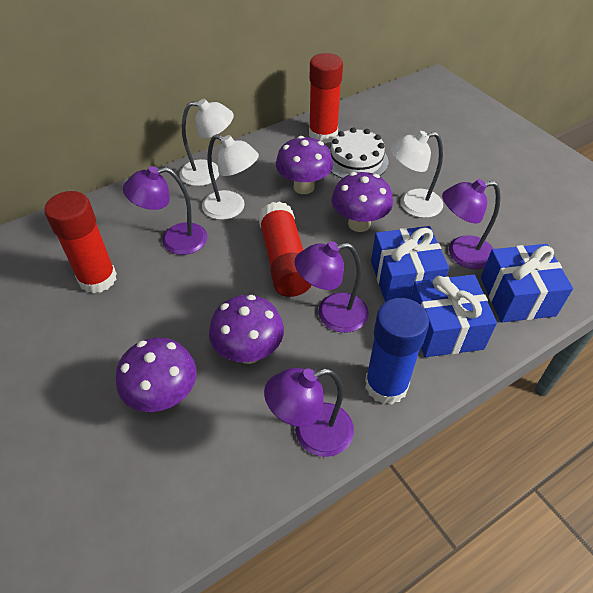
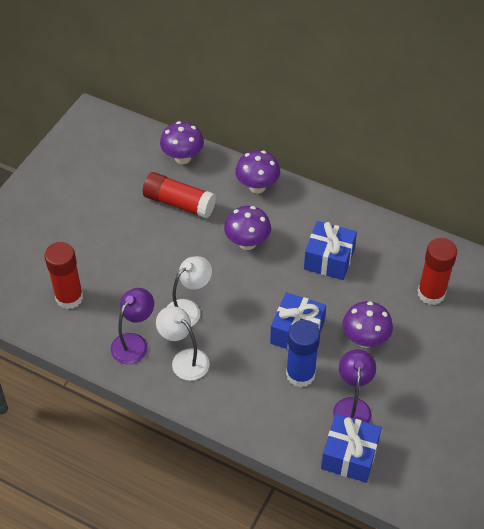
purple lamp: [123,166,207,255] [264,368,354,457] [295,241,369,333] [442,179,500,269] = 4 -> [111,288,154,364] [333,349,376,423] = 2
white cake: [329,127,389,178] = 1 -> none = 0
white lamp: [180,99,234,186] [202,134,259,220] [390,131,443,218] = 3 -> [156,306,210,381] [167,256,212,327] = 2

